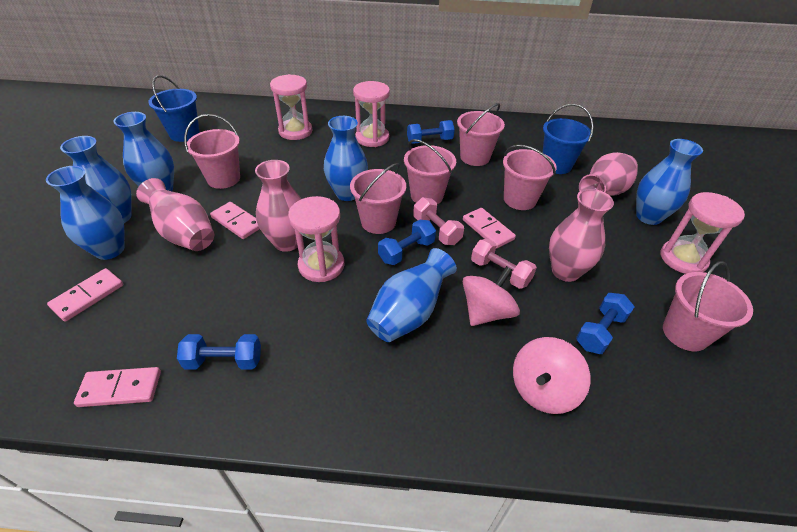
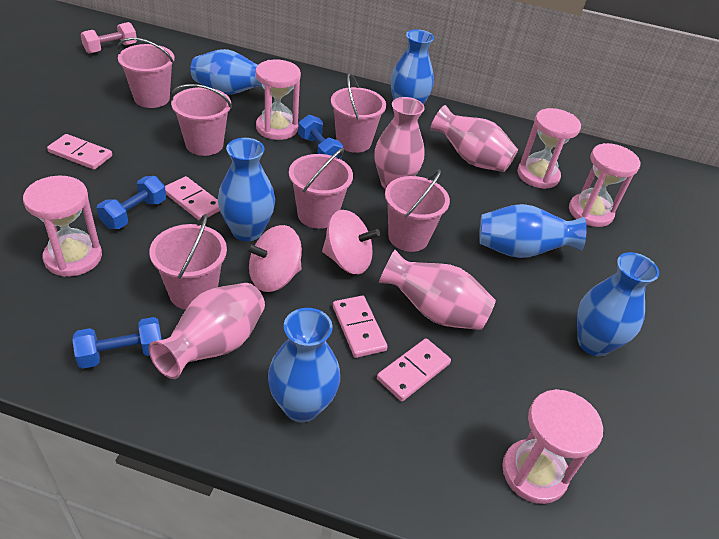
blue bucket: [148,75,200,142] [542,104,594,174] = 2 -> none = 0
blue dumbbell: [177,334,261,370] [378,220,436,265] [407,120,455,144] [576,293,634,354] = 4 -> [72,317,162,369] [97,176,166,229] [298,115,343,159] = 3
pink dumbbell: [413,197,464,245] [471,239,537,289] = 2 -> [80,22,137,54] = 1
pink hourglass: [270,74,312,140] [288,196,344,282] [353,81,390,147] [661,192,745,274] = 4 -> [23,176,102,277] [255,60,301,140] [502,389,603,504] [517,108,581,189] [569,143,640,227] = 5

